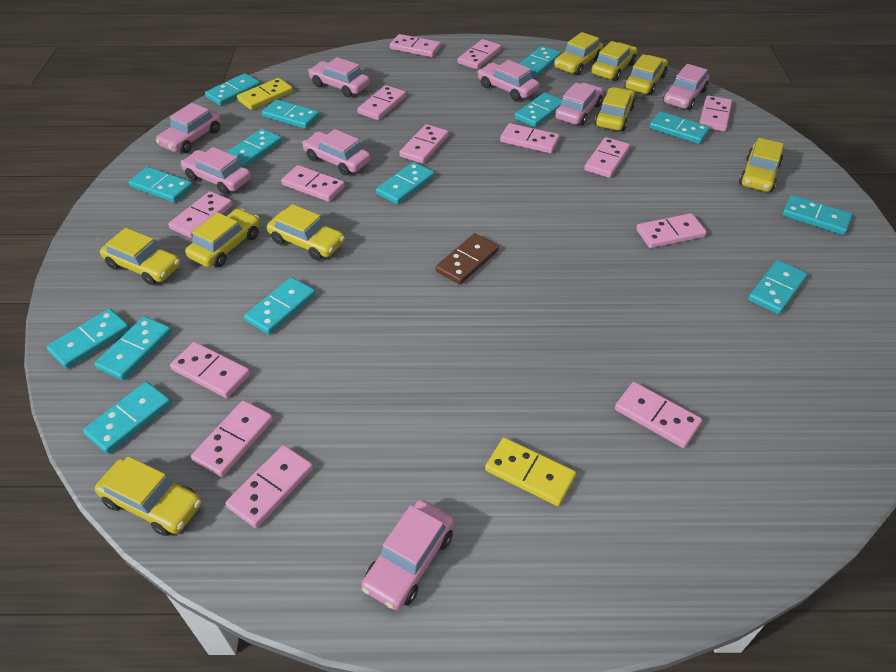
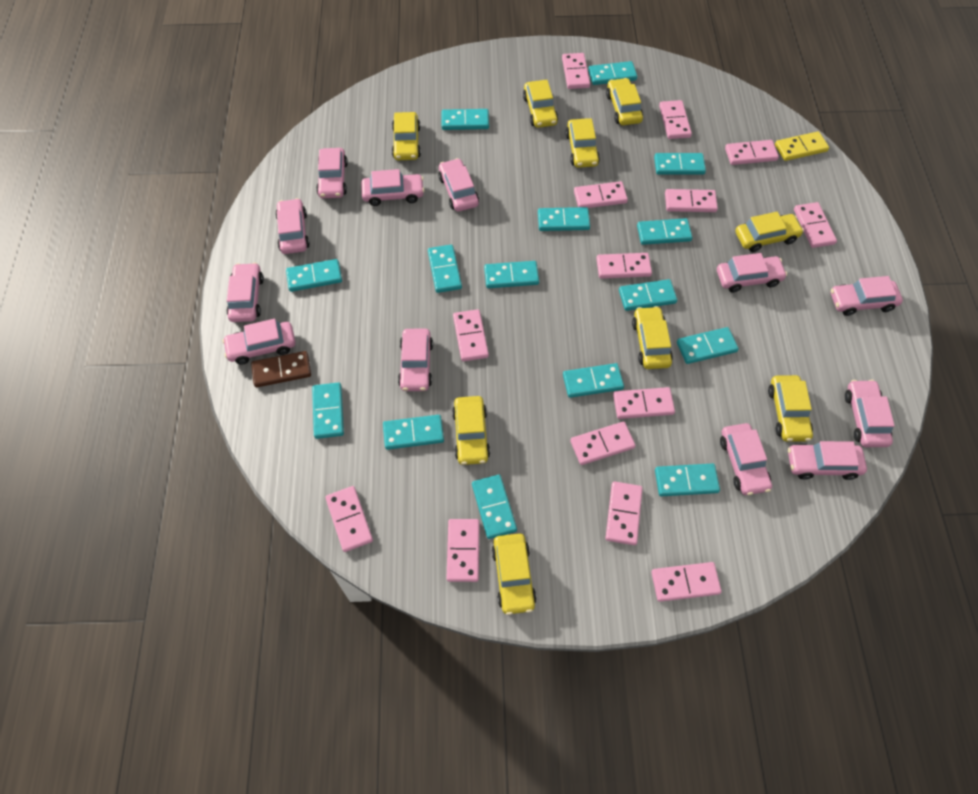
pink car: [156,103,221,153] [181,147,251,194] [302,129,371,175] [308,57,370,97] [362,500,454,610] [478,60,539,101] [555,82,603,126] [663,64,709,110] = 8 -> [222,319,295,365] [227,263,264,322] [275,198,310,254] [316,148,348,198] [361,169,424,206] [398,329,433,391] [438,158,479,212] [717,253,787,292] [720,423,772,495] [788,441,867,480] [831,276,903,316] [845,380,895,447] = 12
turquoise domino: [47,308,130,369] [83,382,171,454] [94,316,172,380] [129,167,193,203] [205,73,260,106] [227,129,282,168] [244,277,316,335] [262,99,320,129] [376,162,435,204] [515,93,562,127] [519,46,561,77] [649,111,710,144] [748,260,807,314] [782,195,852,235] = 14 -> [286,259,342,292] [312,383,344,439] [383,415,444,450] [428,245,462,293] [442,109,489,130] [472,475,517,539] [484,261,539,288] [538,207,590,231] [563,363,624,398] [588,61,637,85] [619,279,677,311] [637,218,692,245] [654,153,706,175] [655,464,720,496] [677,327,739,364] = 15
yellow domino: [237,78,293,110] [485,438,576,506] = 2 -> [775,131,829,161] = 1

